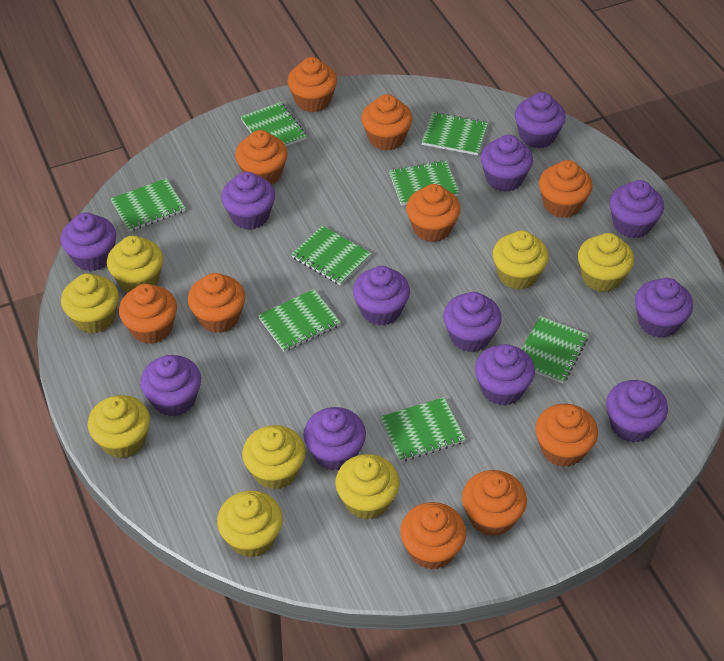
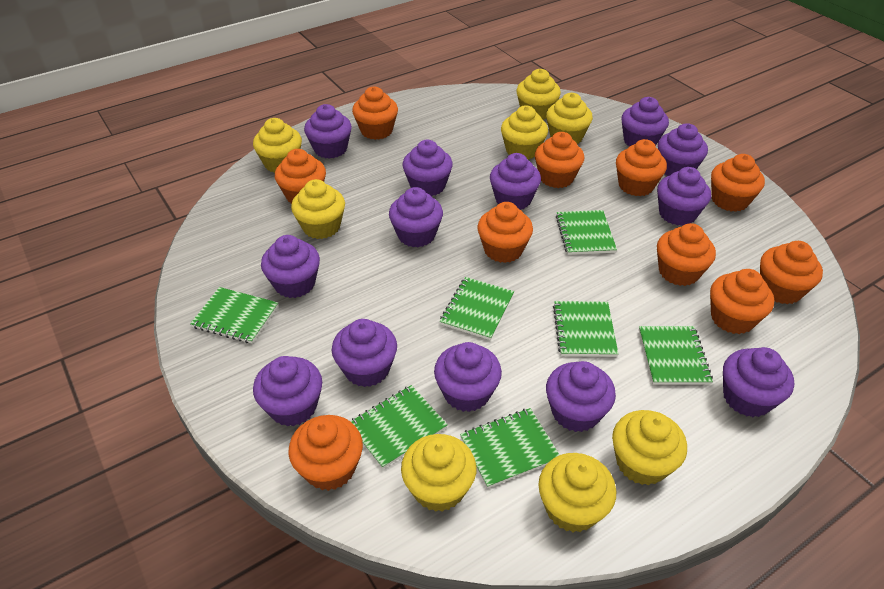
green notebook: [111,178,185,232] [240,102,307,146] [258,289,341,352] [291,226,371,286] [380,397,466,462] [389,160,459,206] [421,112,488,155] [522,316,588,383] = 8 -> [190,287,278,344] [350,385,448,469] [440,277,514,340] [460,408,560,488] [553,301,619,357] [556,210,617,255] [639,326,713,385] = 7
purple cupcake: [61,212,116,271] [140,355,201,417] [221,172,275,230] [303,407,366,471] [353,266,410,325] [443,292,502,352] [475,344,535,406] [481,135,533,192] [515,92,566,148] [606,380,668,442] [610,180,664,238] [635,278,693,338] = 12 -> [253,356,322,426] [261,235,320,298] [304,104,352,159] [332,319,397,387] [389,187,443,247] [403,140,453,196] [434,342,502,412] [490,153,541,210] [546,361,616,432] [621,97,669,147] [657,167,711,226] [658,123,708,176] [723,347,794,417] = 13

